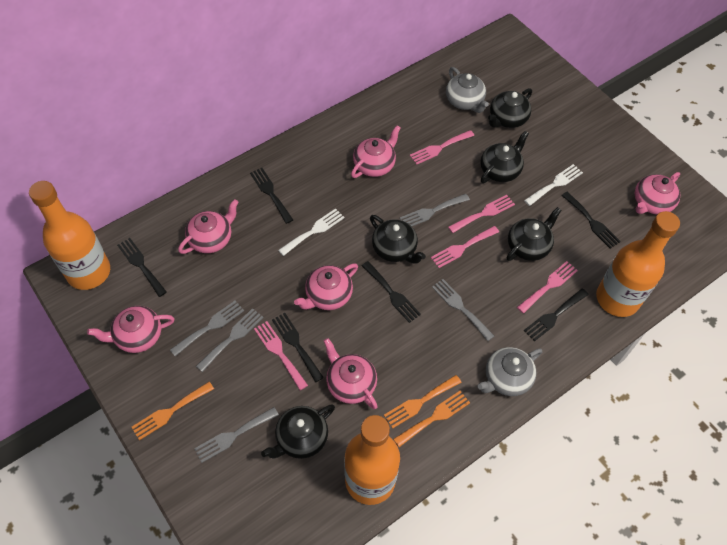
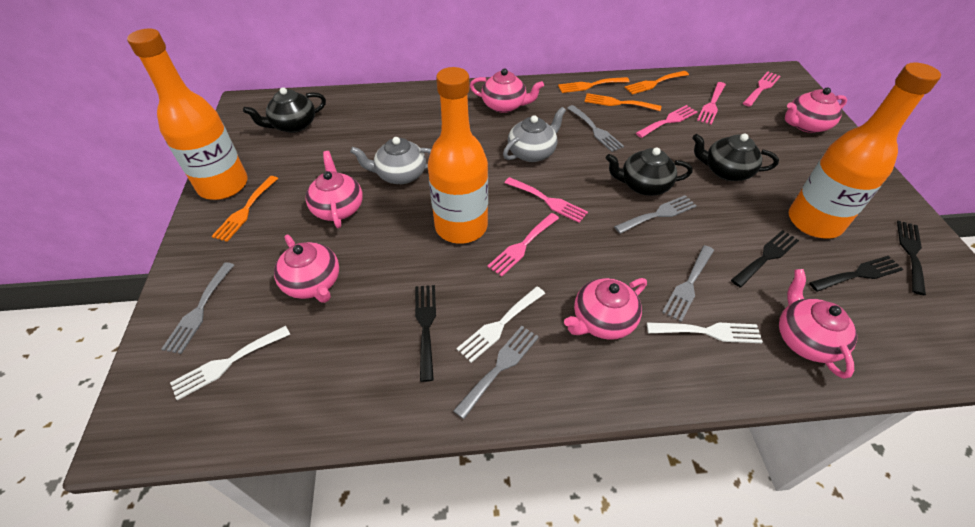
black fork: [117,238,167,297] [250,168,293,224] [272,313,324,382] [362,261,421,323] [524,288,589,341] [561,192,621,249] = 6 -> [415,285,436,382] [731,230,799,287] [809,256,903,292] [897,221,926,295] = 4
black teapot: [261,404,335,459] [370,215,426,264] [480,131,529,183] [488,88,532,128] [507,207,561,261] = 5 -> [243,87,326,133] [606,147,693,196] [692,133,779,181] = 3
orange fork: [132,382,214,440] [384,375,462,428] [393,391,470,447] = 3 -> [211,176,278,242] [558,77,630,93] [585,93,661,111] [624,71,689,94] = 4
white fork: [278,208,345,256] [524,164,583,206] = 2 -> [170,326,290,400] [457,287,545,363] [647,322,763,343] = 3

